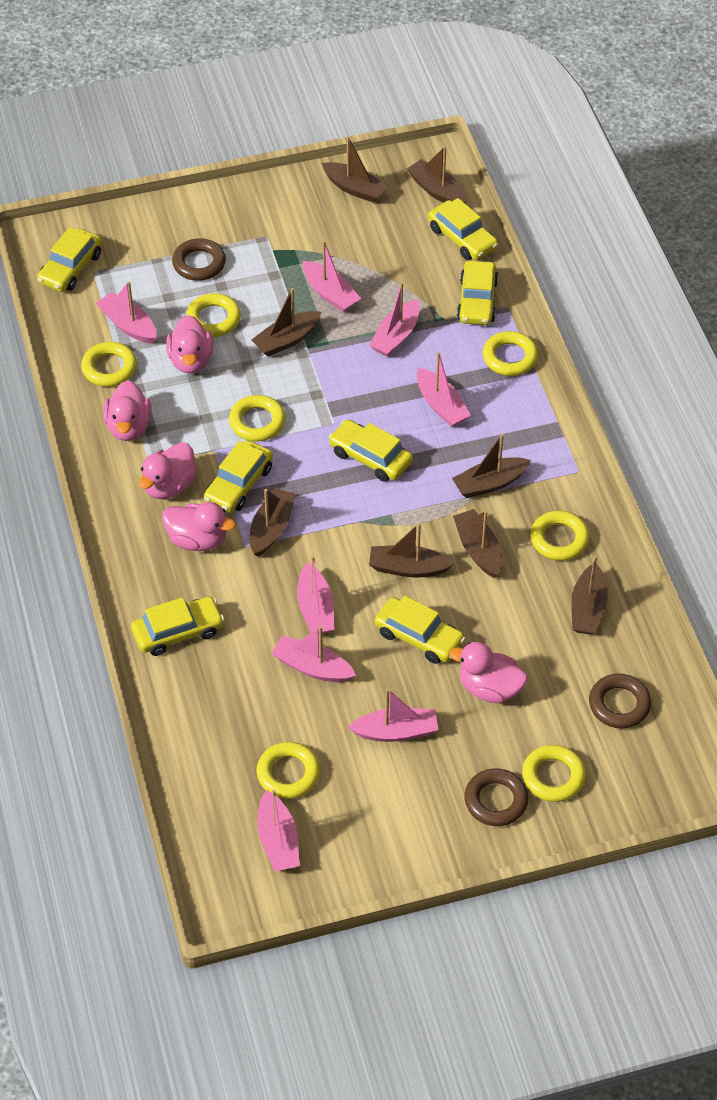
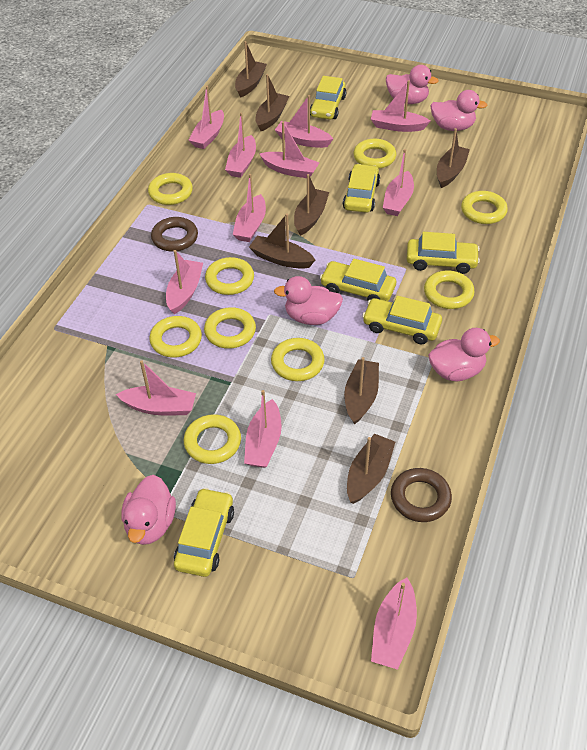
brown boat: [250,488,296,557] [251,288,321,356] [322,136,389,203] [369,523,455,577] [407,146,467,203] [452,434,531,498] [453,509,502,578] [571,555,608,635] = 8 -> [235,41,267,98] [249,213,315,269] [255,74,289,131] [294,174,329,236] [344,357,379,425] [347,433,395,504] [437,128,470,188] = 7
brown ring: [172,239,226,281] [464,768,529,826] [589,674,651,728] = 3 -> [151,217,198,252] [391,468,452,522] = 2
pink boat: [96,281,157,344] [257,790,300,871] [272,626,356,683] [297,556,334,634] [303,240,361,312] [348,688,438,742] [369,282,420,357] [417,352,471,427] = 8 -> [116,360,196,415] [166,250,203,314] [189,86,224,149] [225,112,256,178] [233,174,266,242] [244,390,282,468] [259,122,319,178] [275,95,333,148] [371,80,430,132] [371,578,417,670] [383,149,414,216] = 11
yellow car: [37,227,102,292] [131,597,224,656] [204,440,273,513] [329,420,413,482] [375,596,466,664] [428,198,498,260] [457,260,498,325] = 7 -> [174,488,234,577] [310,76,346,120] [320,259,396,301] [343,164,380,213] [362,296,442,344] [407,232,480,274] = 6
yellow ring: [81,342,137,387] [186,293,241,337] [229,395,286,442] [256,742,320,799] [483,331,538,376] [522,745,586,802] [530,511,589,561] = 7 -> [148,173,193,205] [149,316,202,358] [184,414,241,464] [204,307,256,349] [205,257,254,295] [271,338,325,381] [353,139,396,169] [424,270,475,309] [461,191,508,224] = 9

